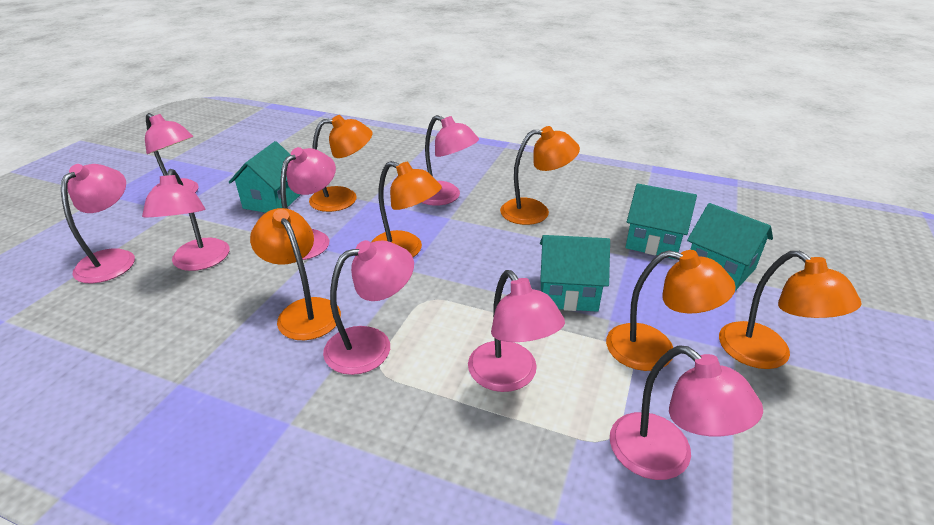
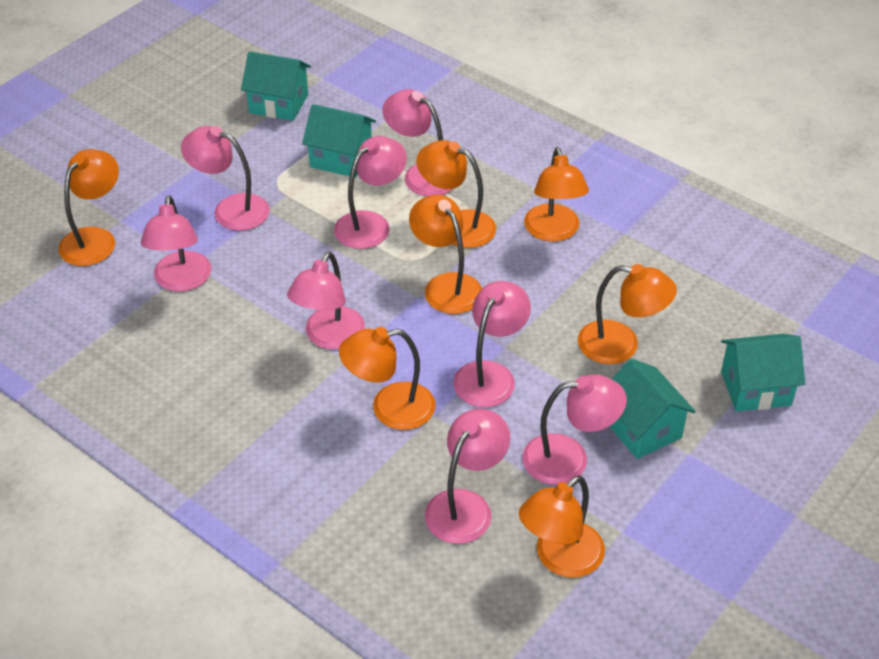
orange lamp: [250,208,341,340] [309,115,372,212] [370,161,442,257] [500,126,580,225] [606,250,736,371] [719,251,861,369] = 6 -> [59,149,119,266] [339,327,436,430] [409,195,482,314] [417,140,496,248] [519,475,605,578] [524,147,589,241] [578,264,677,364] = 7

